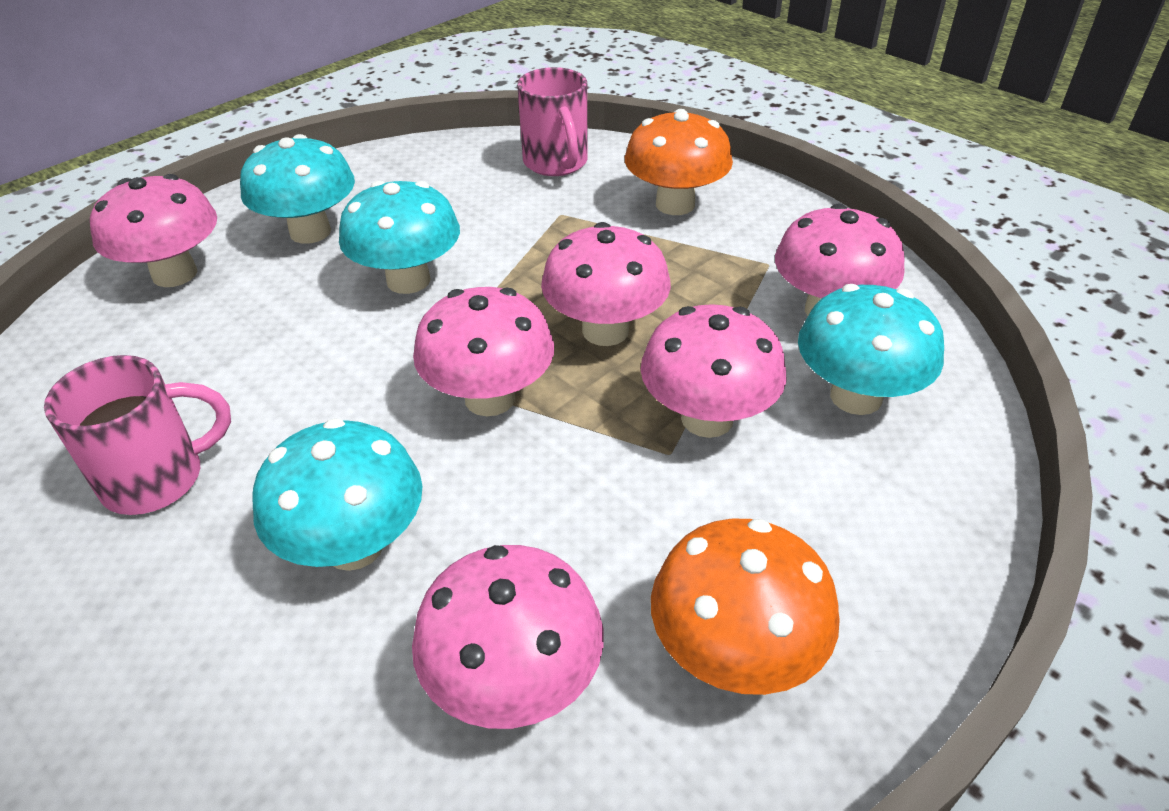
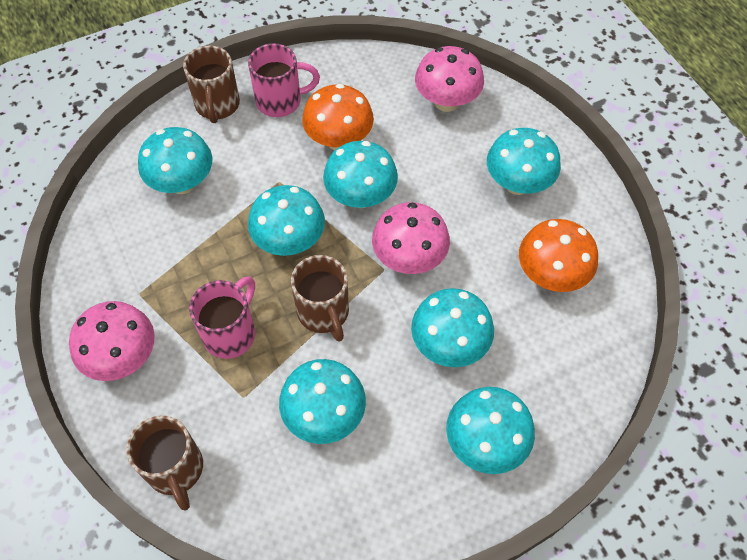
brown mug: none = 0 -> [126,415,203,511] [183,46,240,123] [291,255,349,342] = 3
pink mushroom: [90,174,217,287] [412,545,604,729] [413,287,554,416] [541,222,671,346] [640,304,787,438] [775,204,905,316] = 6 -> [69,301,155,381] [372,202,450,274] [415,46,484,112] = 3
turquoise mushroom: [240,134,355,244] [252,418,423,571] [339,180,460,294] [798,284,944,415] = 4 -> [138,127,212,194] [248,185,325,256] [279,359,366,444] [323,141,398,208] [411,288,494,367] [446,387,535,474] [487,128,561,195] = 7

